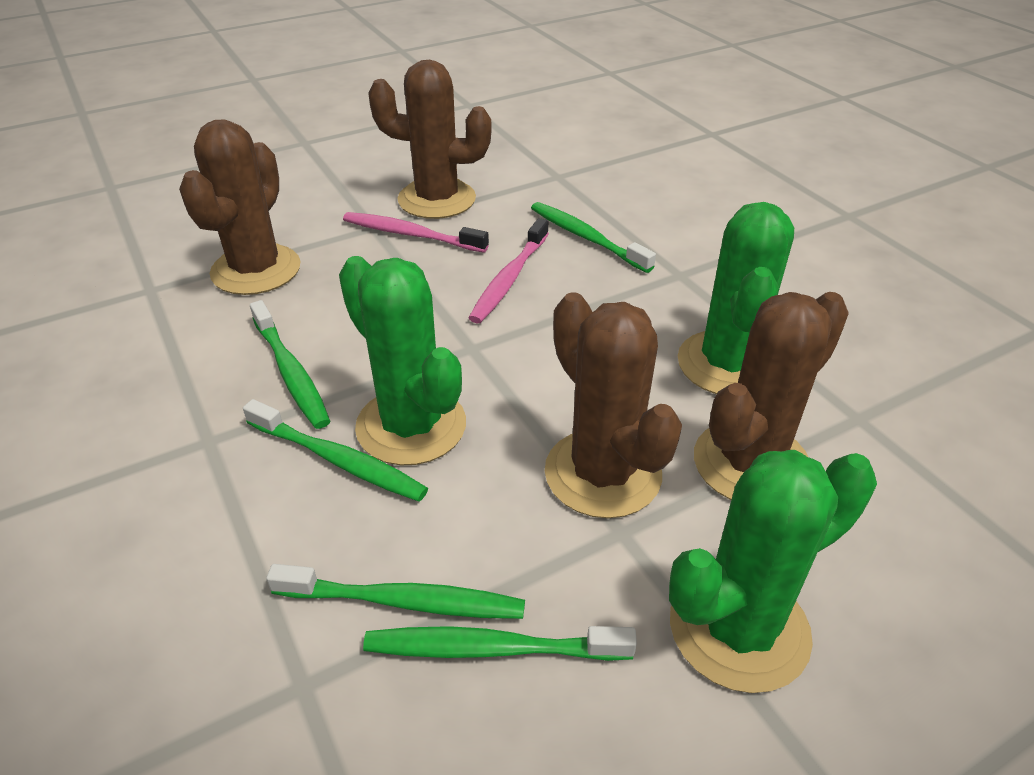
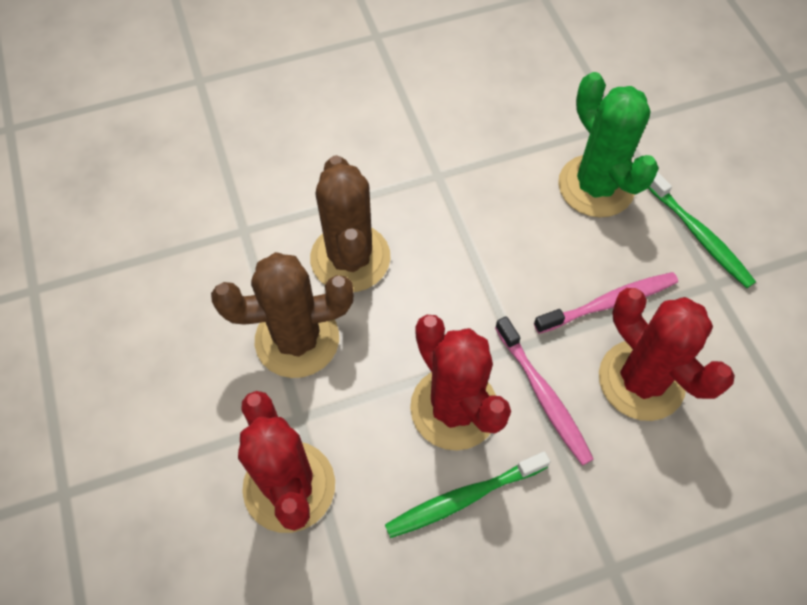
brown cactus: [179,119,300,295] [368,60,492,219] [545,292,682,518] [694,292,849,500] = 4 -> [211,252,354,378] [310,155,391,292] = 2
green cactus: [339,256,466,465] [669,450,877,693] [678,202,794,394] = 3 -> [558,72,659,218] = 1
green toothbrush: [243,399,428,502] [250,300,330,429] [266,564,525,619] [363,626,637,661] [531,202,656,273] = 5 -> [385,451,550,538] [648,172,756,288] = 2
red cactus: none = 0 -> [238,391,335,533] [410,315,511,451] [599,288,735,421] = 3

